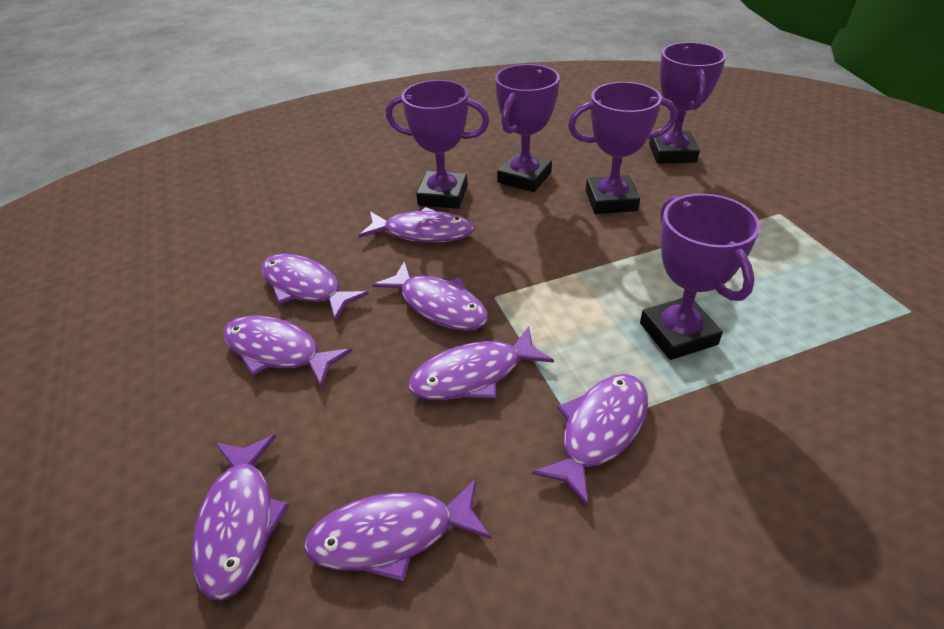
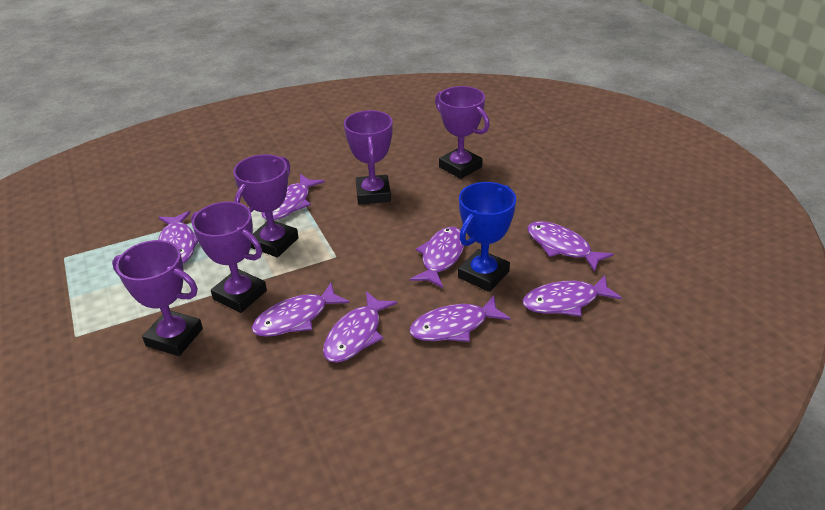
blue trophy: none = 0 -> [458,182,516,292] = 1

